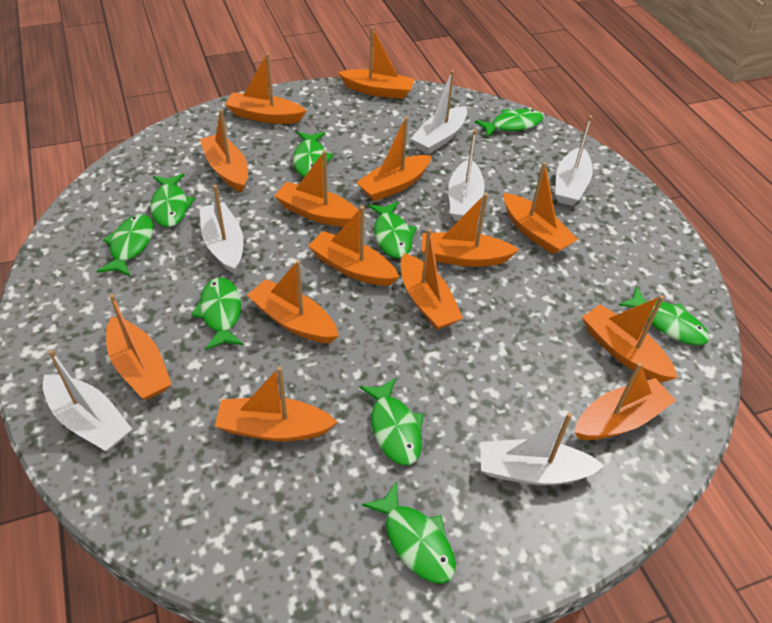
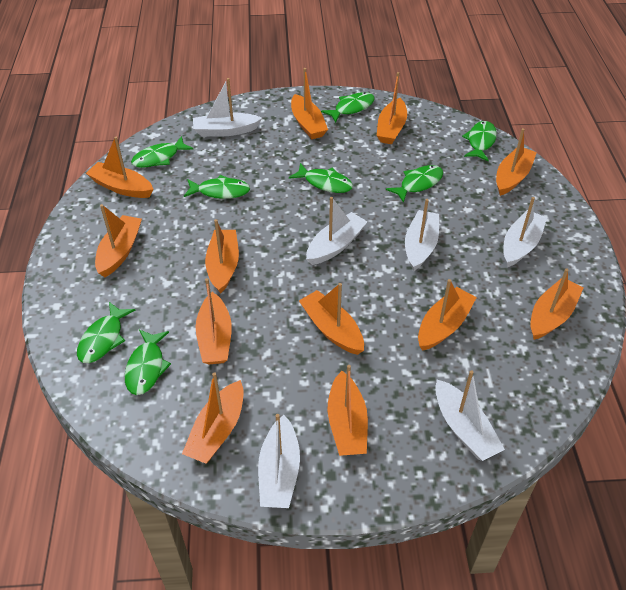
green fish: [97,214,154,277] [150,174,195,227] [191,277,243,350] [293,132,334,177] [359,378,424,465] [362,482,456,584] [368,201,417,258] [475,109,543,138] [618,286,710,345] = 9 -> [77,302,135,363] [125,330,171,395] [131,136,194,168] [184,175,250,199] [289,163,353,193] [321,92,375,123] [386,165,443,203] [462,121,497,161] = 8
orange boat: [106,294,172,400] [200,109,248,193] [215,366,337,441] [225,53,306,124] [247,260,339,343] [274,151,361,227] [308,206,399,286] [338,27,415,99] [356,117,431,202] [401,229,463,330] [422,193,519,267] [504,162,578,255] [575,362,676,440] [582,295,678,382] = 14 -> [86,137,154,198] [95,204,142,277] [182,372,244,464] [196,278,232,364] [205,219,239,294] [291,68,328,139] [299,283,364,355] [328,365,368,456] [377,72,407,144] [418,279,477,350] [496,128,537,196] [530,269,584,340] = 12

